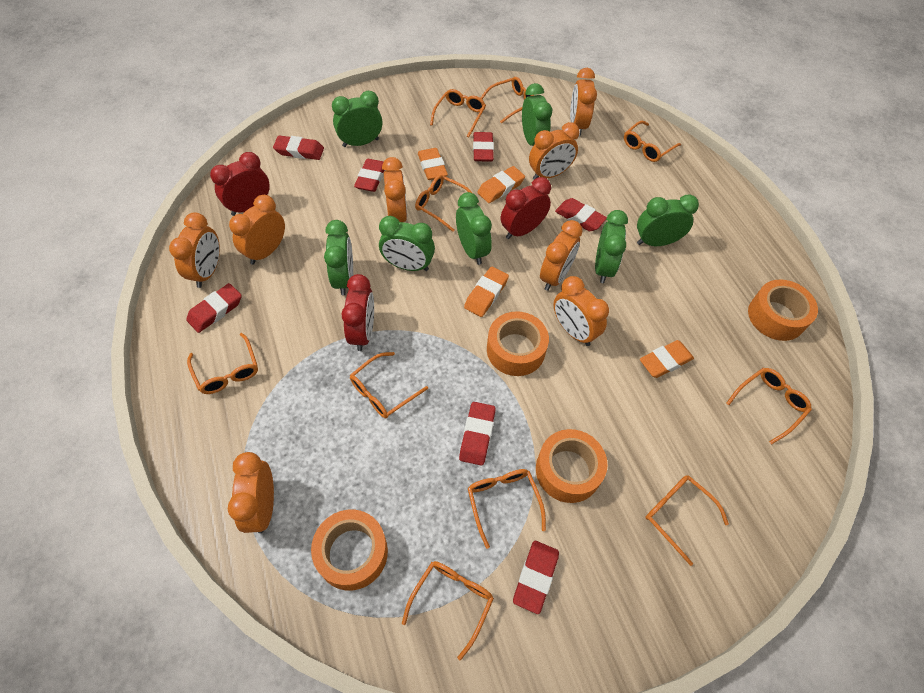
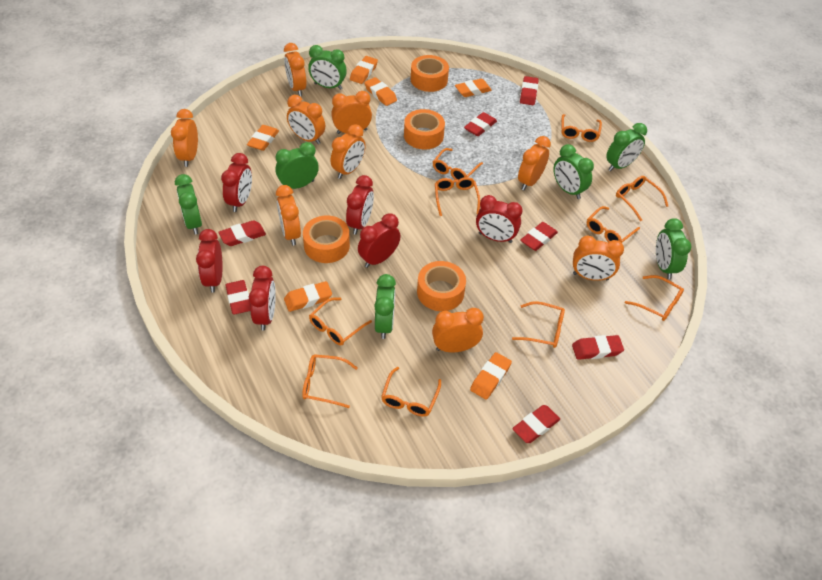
orange clock: [169,212,220,288] [228,452,274,533] [229,195,285,265] [382,157,407,222] [529,122,580,179] [540,220,583,291] [554,276,609,346] [570,68,597,136] = 8 -> [171,109,198,167] [276,185,301,246] [284,43,306,96] [287,95,325,144] [330,124,366,179] [331,91,372,134] [432,308,484,353] [518,136,551,190] [573,236,624,281] = 9
orange eraser: [418,148,448,180] [464,267,509,317] [477,166,525,203] [640,340,694,378] = 4 -> [247,125,279,151] [284,281,332,312] [350,56,378,84] [364,77,397,106] [455,79,492,97] [470,352,512,400] = 6
red clock: [210,152,270,216] [341,274,374,351] [501,177,551,239] = 3 -> [196,229,223,293] [221,153,252,212] [249,266,276,331] [346,175,374,235] [358,213,401,268] [476,195,522,243] = 6

